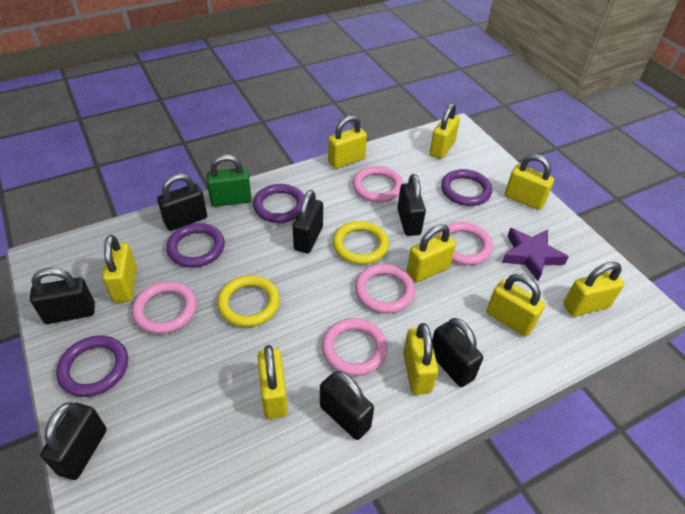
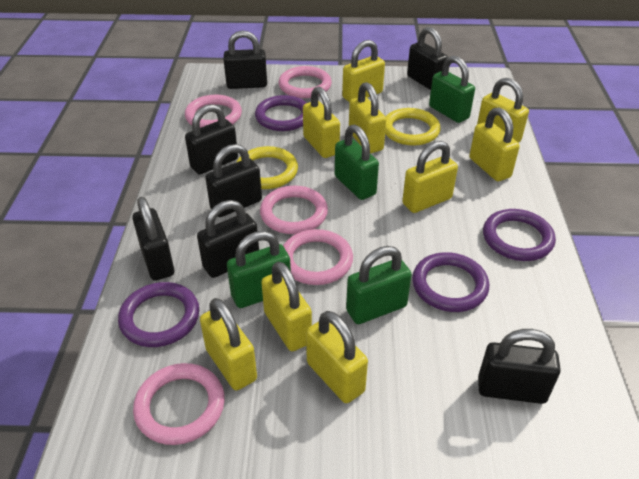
green padlock: [206,155,252,207] = 1 -> [227,231,291,308] [335,125,379,200] [346,246,412,324] [429,56,475,123] = 4
purple star: [502,228,569,281] = 1 -> none = 0

